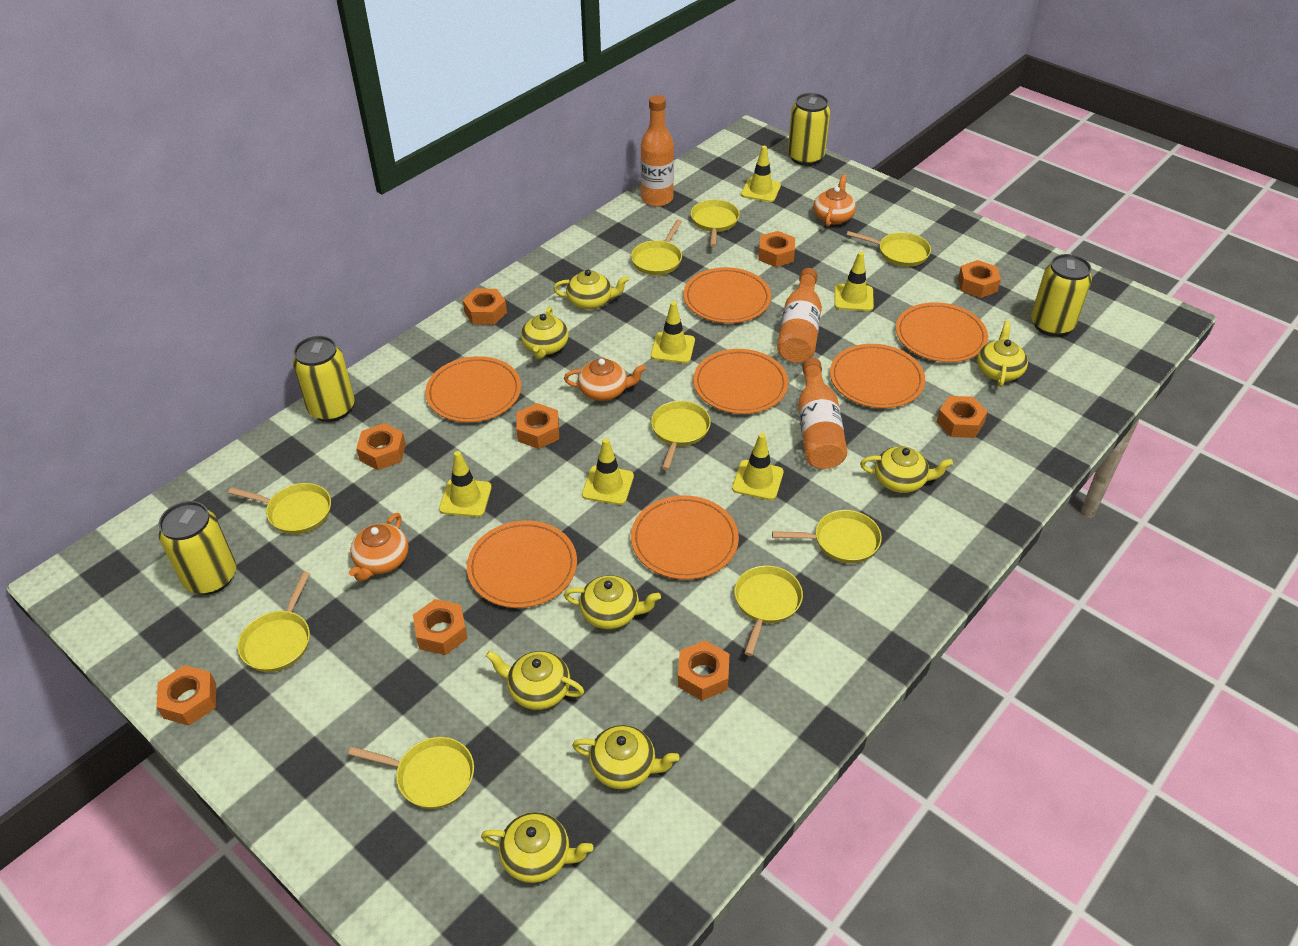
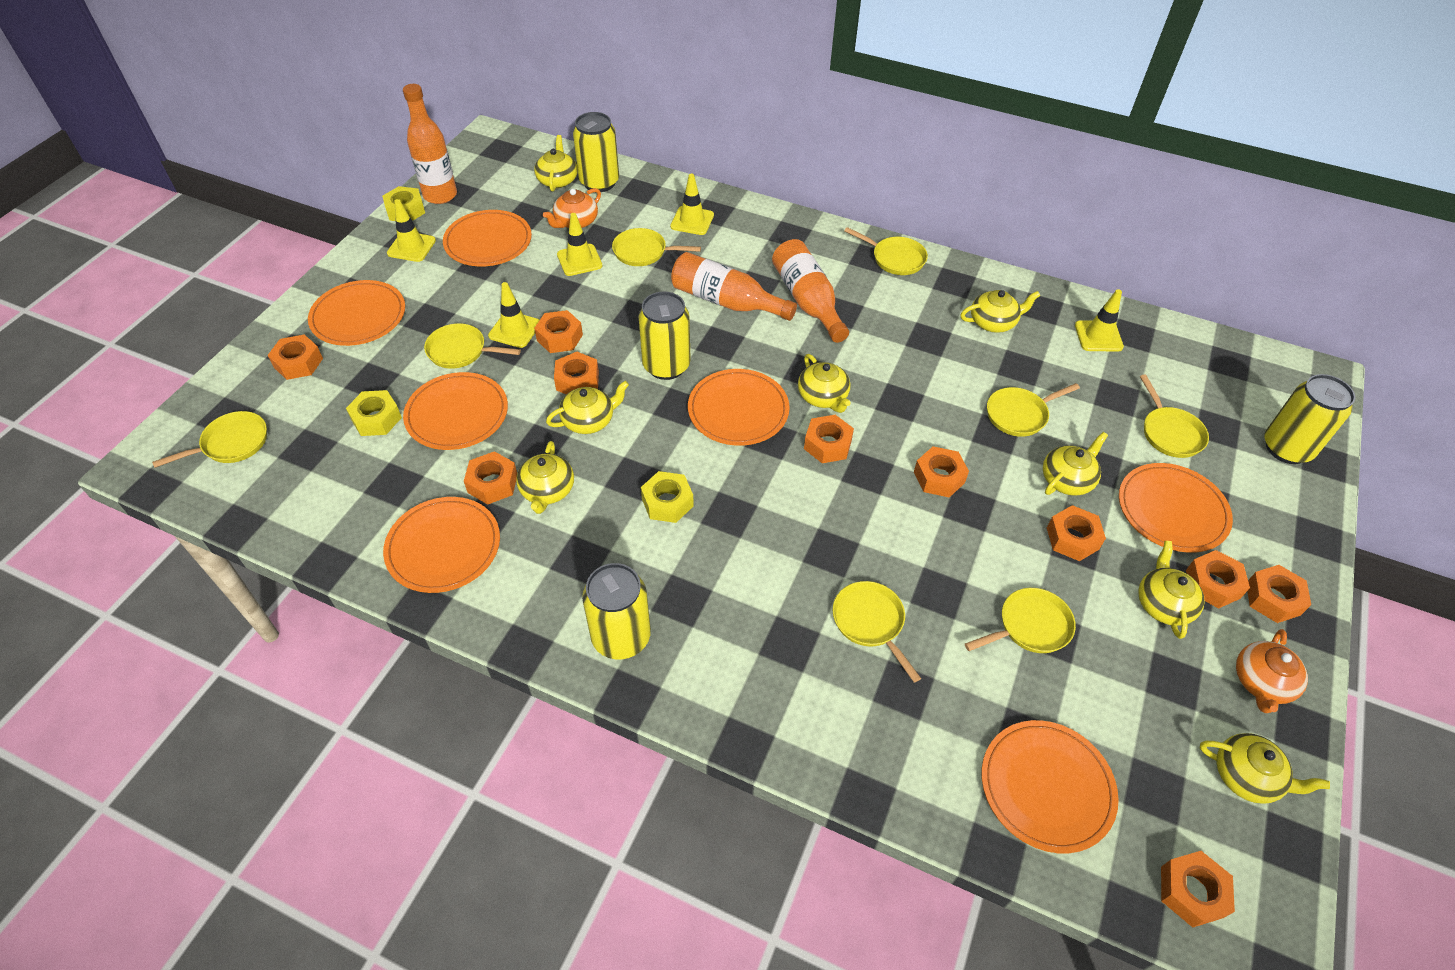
orange nut: [156,665,216,726] [356,423,406,470] [413,599,468,655] [463,289,507,325] [516,403,559,449] [678,640,729,701] [758,231,795,267] [937,396,988,438] [958,260,1001,298] = 9 -> [268,334,323,380] [464,451,517,505] [534,310,583,353] [554,352,599,395] [804,415,854,463] [914,446,969,498] [1047,505,1106,561] [1161,851,1235,927] [1186,550,1250,608] [1247,565,1311,623] = 10
orange teapot: [349,513,409,582] [564,358,646,401] [813,174,856,227] = 3 -> [543,188,601,228] [1236,629,1308,713] = 2
yellow nut: none = 0 -> [346,390,402,436] [382,186,425,221] [641,471,694,523] = 3
yellow pan: [228,483,331,534] [238,571,310,672] [348,737,474,809] [631,219,682,275] [651,401,711,470] [691,199,740,247] [734,565,803,656] [772,510,882,563] [847,231,931,267] = 9 -> [152,411,267,468] [424,323,521,369] [612,228,701,266] [832,581,921,683] [844,227,928,275] [965,588,1076,653] [987,383,1080,437] [1140,375,1209,458] = 8
yellow traffic cone: [439,451,492,517] [582,438,634,505] [651,301,695,363] [732,433,784,500] [741,146,781,202] [834,252,874,311] = 6 -> [387,199,436,262] [488,282,539,348] [557,213,602,276] [670,174,714,235] [1075,289,1124,352] = 5

